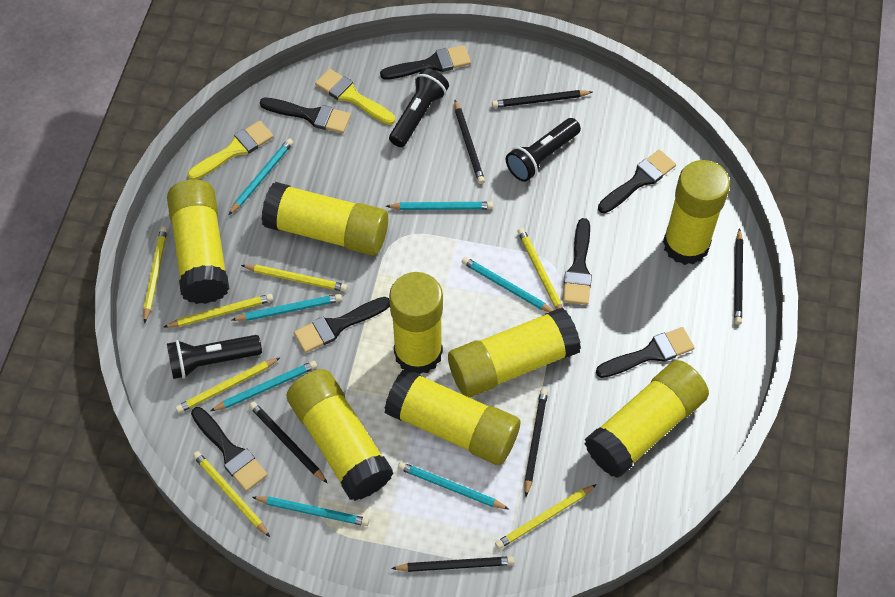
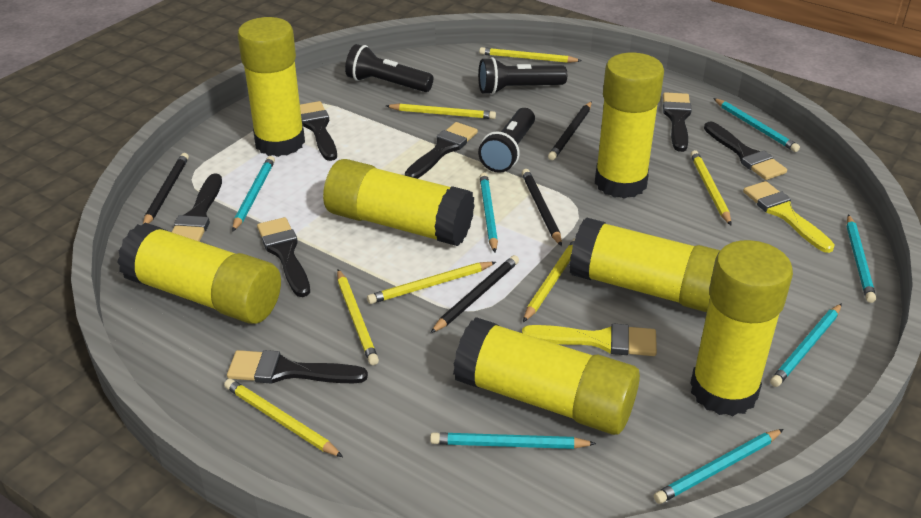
black pencil: [249,402,328,484] [391,556,515,572] [454,100,485,184] [492,90,592,108] [524,389,548,497] [734,228,743,325] = 6 -> [143,153,189,224] [431,255,519,333] [522,169,562,246] [548,101,592,160] = 4
yellow glue stick: [167,179,229,304] [261,182,388,256] [286,369,394,501] [385,368,520,465] [389,272,443,374] [448,307,581,397] [584,360,709,478] [663,160,730,265] = 8 -> [117,223,281,324] [237,17,305,157] [323,159,474,246] [453,317,640,435] [569,217,720,312] [595,53,664,199] [690,240,793,416] = 7

